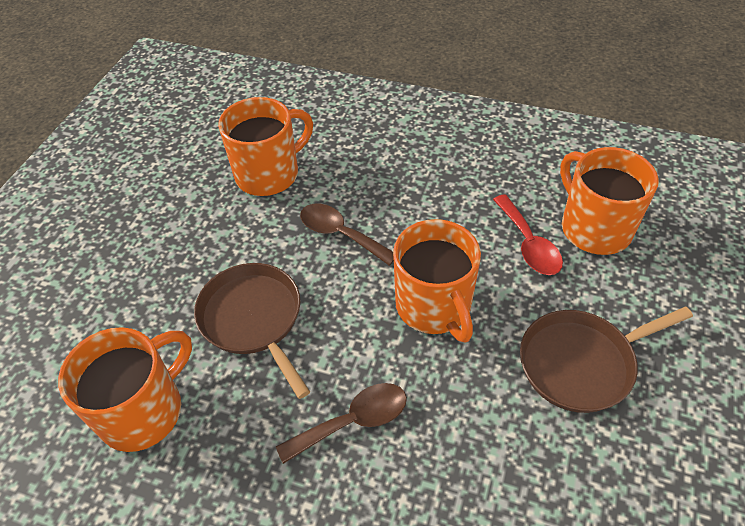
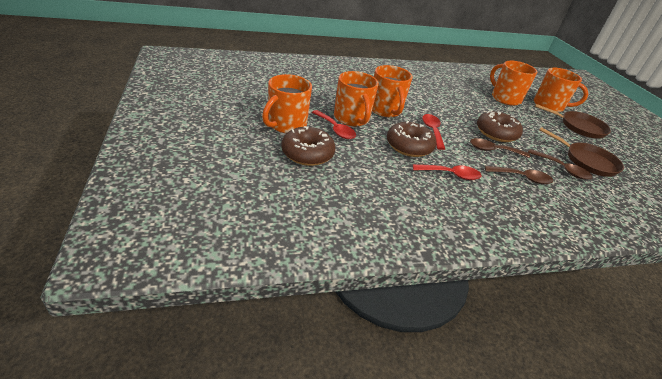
brown donut: none = 0 -> [281,126,336,166] [387,121,436,157] [477,110,523,142] = 3
brown spoon: [276,383,407,464] [300,203,394,266] = 2 -> [470,138,530,158] [485,166,553,184] [528,149,593,180] = 3
orange mug: [58,327,192,452] [218,97,313,196] [393,219,481,343] [560,147,659,255] = 4 -> [262,74,312,133] [334,71,379,126] [372,65,413,117] [490,61,537,106] [534,68,588,112] = 5
red spoon: [493,194,563,275] = 1 -> [312,110,356,139] [413,164,481,180] [422,114,445,150] = 3

